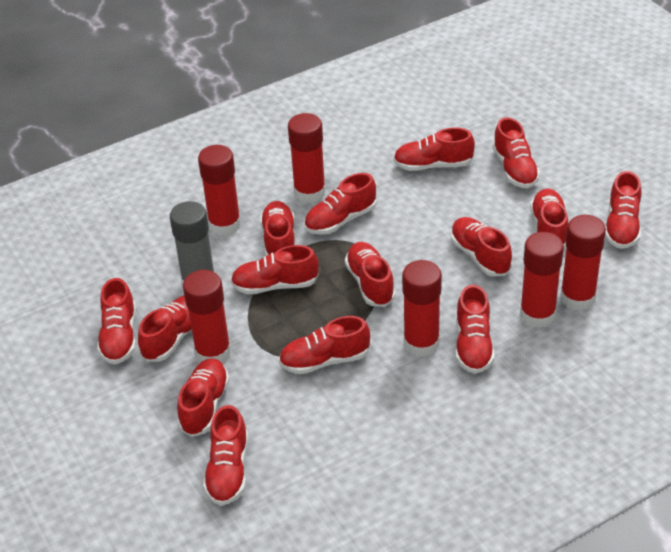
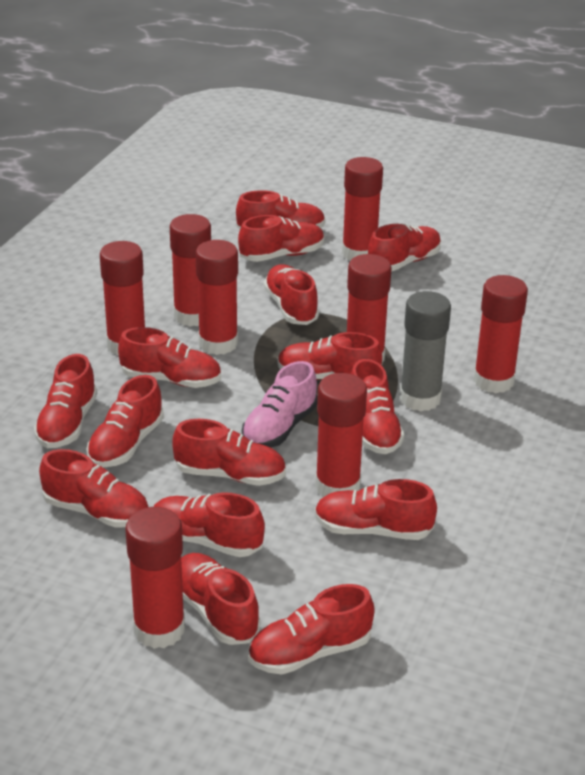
pink shoe: none = 0 -> [242,361,318,448] = 1
red glue stick: [183,270,231,363] [198,145,241,236] [288,113,326,203] [402,260,442,357] [520,232,564,328] [560,215,606,311] = 6 -> [100,241,145,355] [125,507,185,649] [170,214,211,327] [195,240,238,355] [315,373,367,497] [342,157,383,260] [347,254,392,362] [473,275,528,393] = 8

